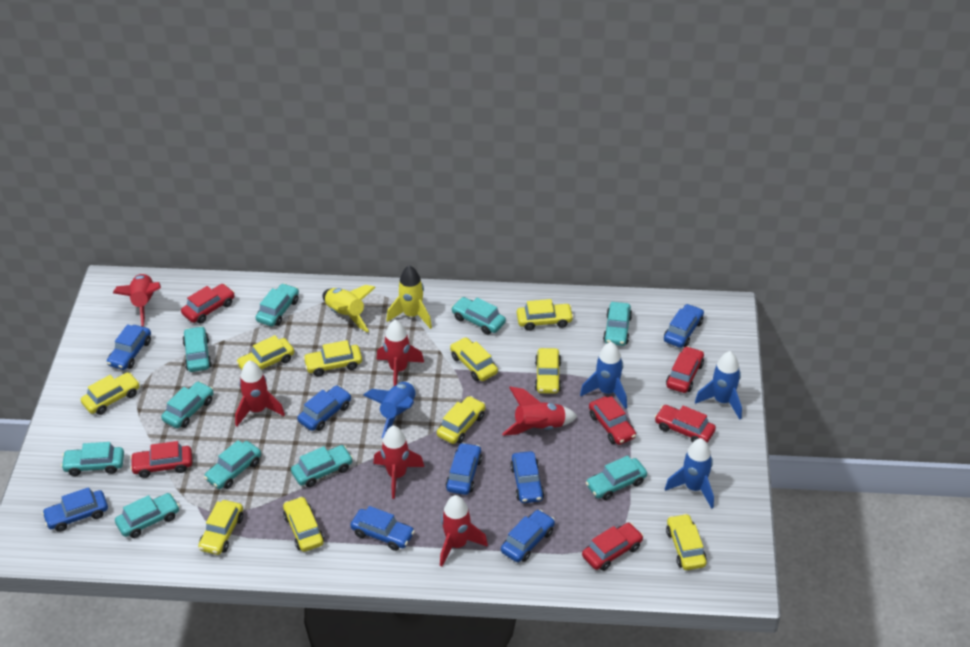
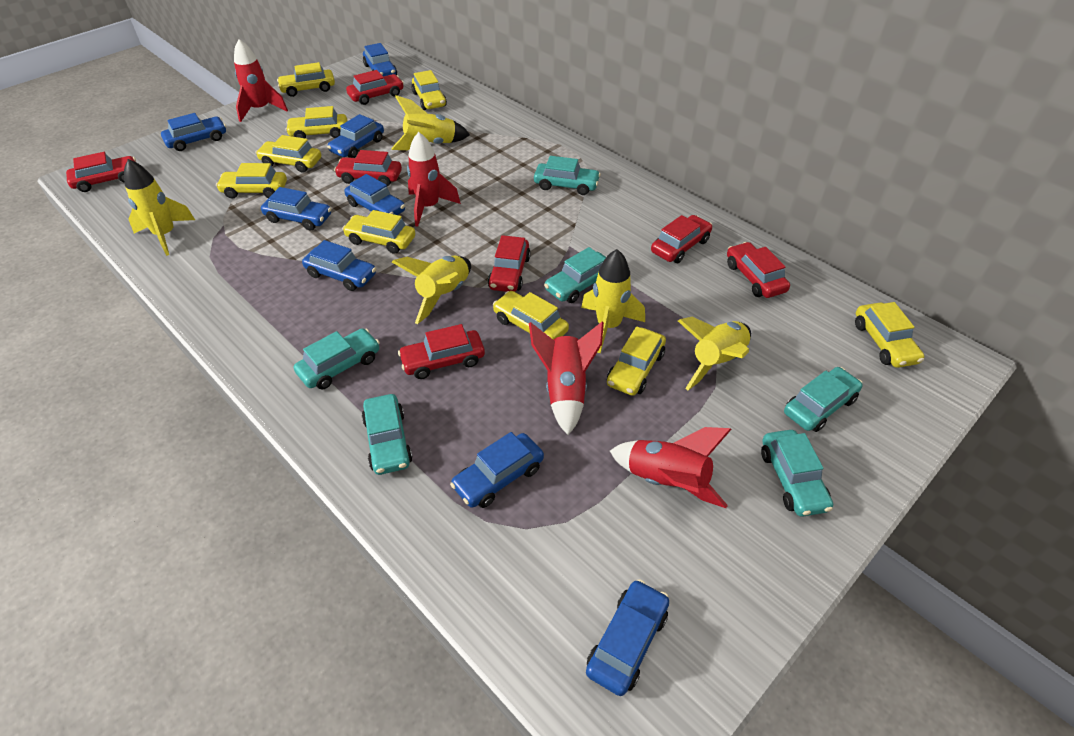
blue rocket: [363,381,416,438] [580,342,627,409] [665,438,714,508] [695,351,742,420] = 4 -> none = 0
red car: [130,441,192,478] [181,284,235,323] [582,523,644,571] [589,396,636,445] [655,405,716,443] [666,346,704,393] = 6 -> [66,152,136,192] [334,150,402,186] [346,70,404,105] [398,324,485,379] [488,235,531,292] [651,215,712,263] [727,242,790,298] = 7
red rocket: [113,274,161,327] [235,360,285,426] [373,426,424,499] [377,320,424,386] [440,495,488,567] [502,387,578,436] = 6 -> [234,39,288,122] [407,132,461,227] [529,322,604,435] [610,427,732,508] = 4
turquoise car: [61,442,124,476] [115,493,180,538] [161,381,214,428] [182,326,212,372] [204,440,261,489] [256,283,299,327] [291,445,353,487] [451,297,506,335] [586,456,647,500] [603,302,632,346] = 10 -> [294,328,380,390] [362,394,412,475] [534,156,601,195] [544,247,606,303] [761,430,833,517] [784,367,863,432] = 6
yellow car: [81,372,140,415] [198,500,243,555] [236,335,294,370] [283,496,324,552] [303,340,362,376] [437,396,485,444] [450,337,498,381] [517,299,574,331] [535,348,561,394] [666,514,707,570] = 10 -> [216,163,287,199] [256,135,321,172] [277,62,335,97] [285,106,347,138] [342,210,415,254] [412,70,447,110] [493,291,569,339] [607,326,666,396] [855,302,924,368] = 9
yellow rocket: [323,285,376,333] [386,265,432,329] = 2 -> [124,159,195,256] [391,95,470,150] [392,256,471,324] [581,249,645,353] [678,316,751,390] = 5

